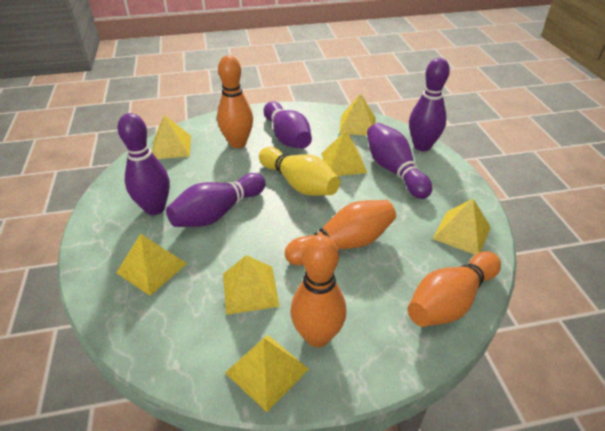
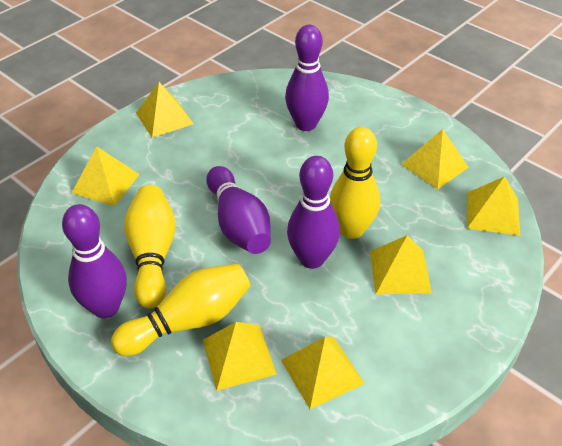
orange bowling pin: [217,55,253,148] [285,200,396,265] [290,234,346,347] [408,251,501,327] = 4 -> none = 0
purple bowling pin: [117,113,170,215] [166,173,266,227] [264,101,312,149] [367,123,432,199] [409,58,450,151] = 5 -> [62,204,127,318] [206,166,271,254] [285,25,329,131] [287,156,340,269] = 4
yellow bowling pin: [259,147,340,196] = 1 -> [111,263,251,356] [124,185,176,308] [330,127,380,239] = 3

